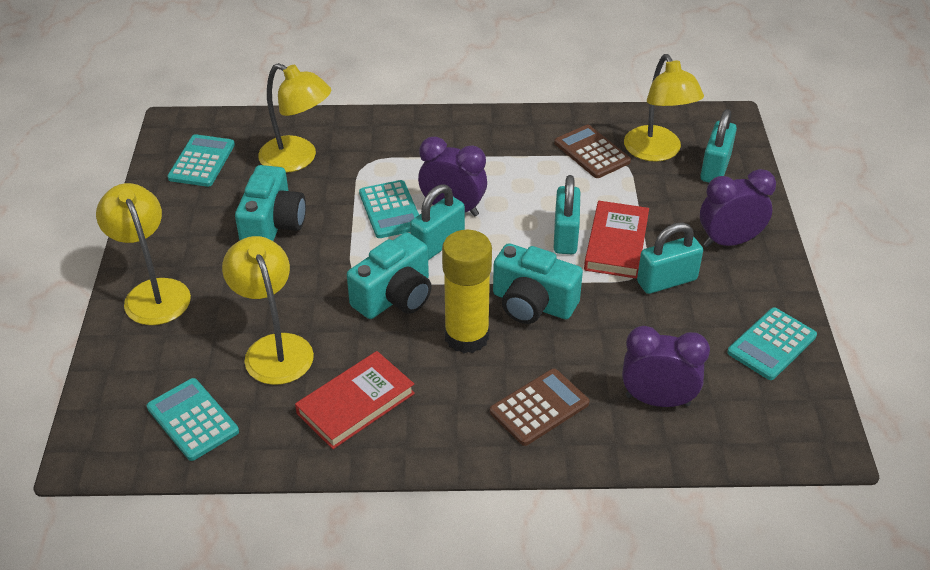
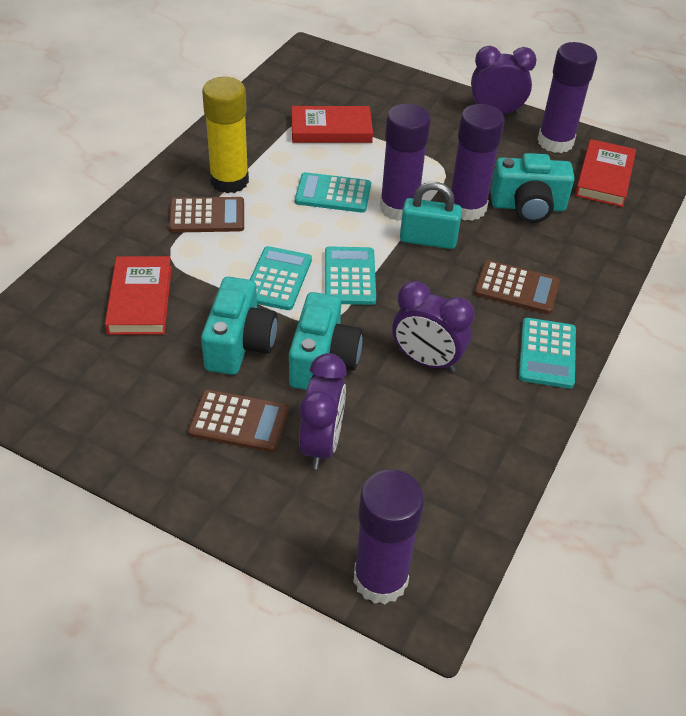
brown calculator: [490,369,590,446] [554,125,631,178] = 2 -> [169,197,244,233] [188,389,288,452] [474,260,560,314] = 3
purple glue stick: none = 0 -> [354,469,424,604] [380,104,431,221] [451,104,505,221] [537,42,597,153] = 4
red book: [295,351,415,449] [584,201,649,279] = 2 -> [105,256,172,335] [291,106,373,143] [575,139,636,207] = 3
turquoise padlock: [410,184,465,260] [554,175,580,254] [637,223,703,294] [700,109,737,183] = 4 -> [400,182,462,249] = 1
yellow lamp: [96,183,191,325] [222,236,314,385] [258,63,331,173] [624,54,704,162] = 4 -> none = 0

